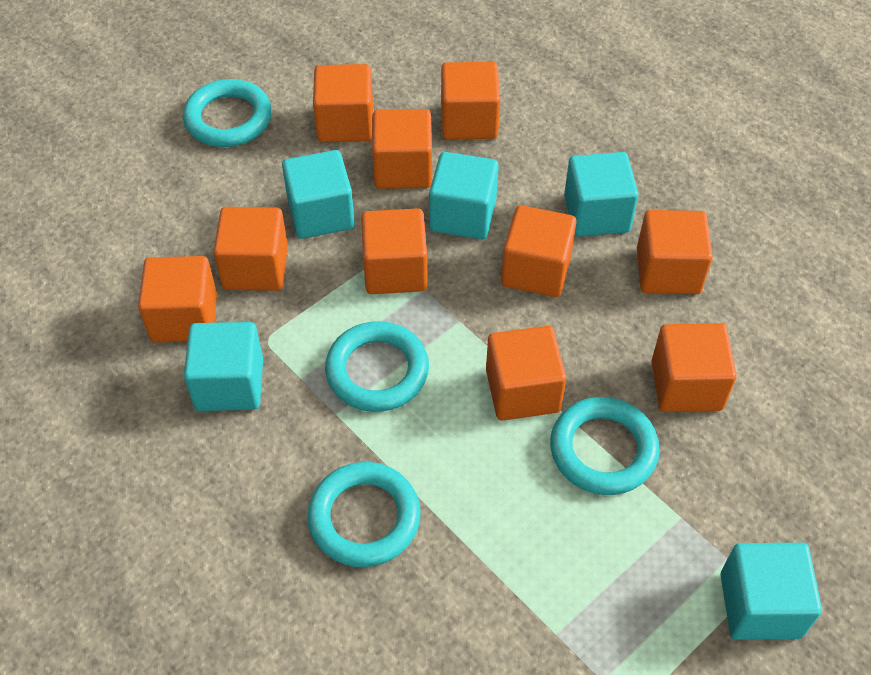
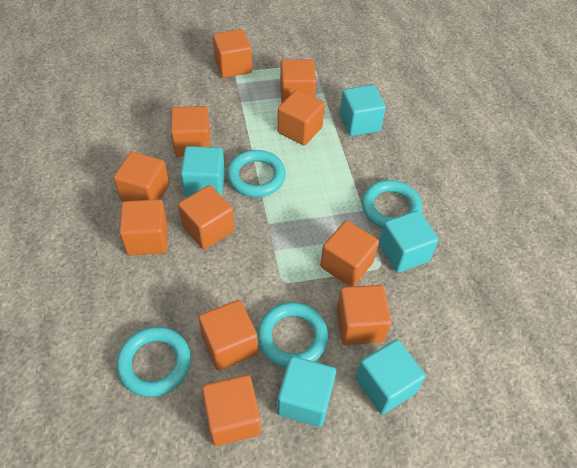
orange cube: [138,256,217,343] [213,207,288,291] [313,64,373,142] [361,208,428,294] [372,109,432,189] [441,62,500,140] [486,326,566,421] [501,205,577,297] [637,210,713,294] [652,323,737,412] = 10 -> [113,151,169,202] [119,199,168,256] [171,106,211,157] [178,185,234,249] [198,300,258,370] [202,375,261,446] [213,29,252,78] [277,89,325,146] [280,59,316,103] [320,221,379,287] [337,285,391,345] = 11

